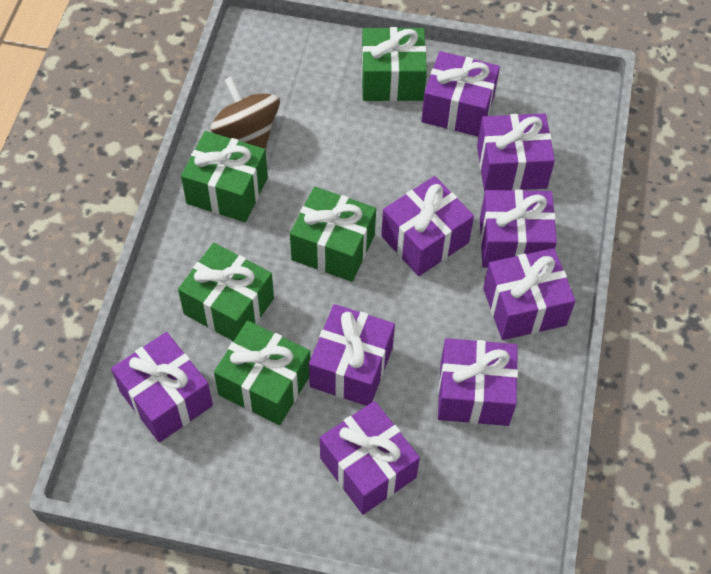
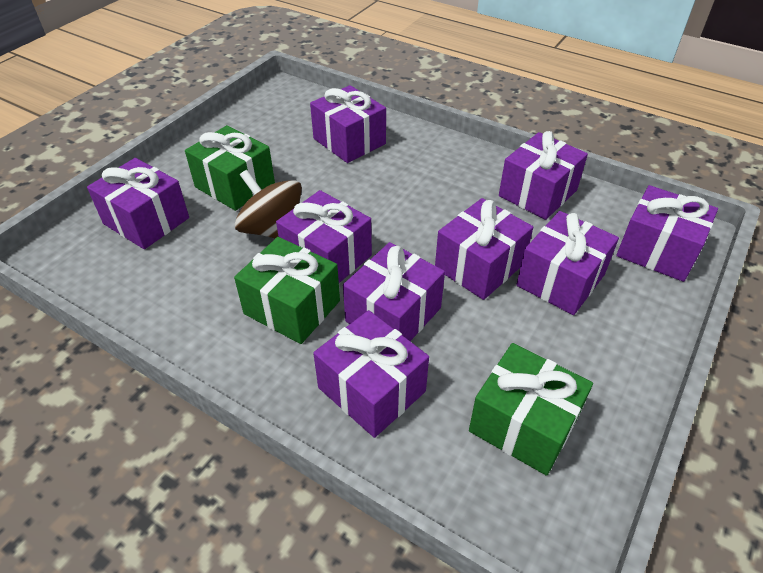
green gift: [178,243,274,341] [181,131,268,222] [214,321,310,425] [290,187,376,282] [361,27,427,101] = 5 -> [185,125,275,211] [234,237,340,344] [469,343,593,476] = 3

